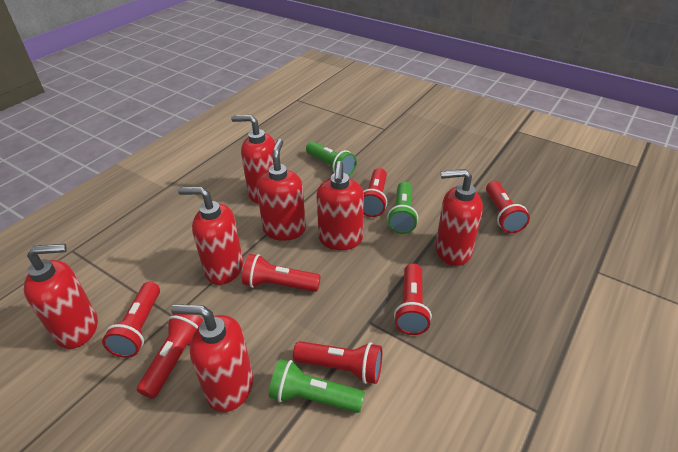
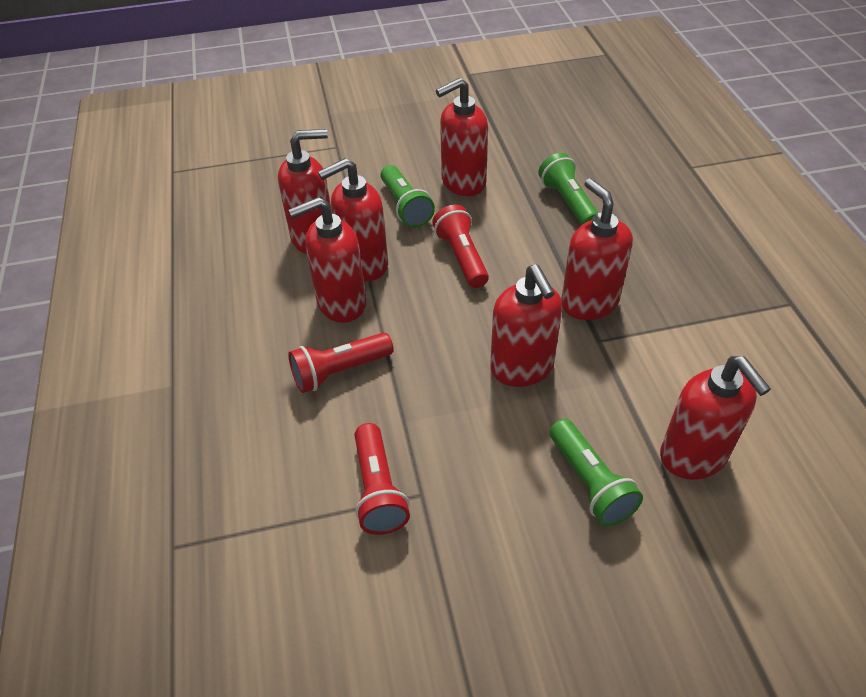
red flashlight: [102,282,160,358] [137,314,204,399] [242,254,321,292] [293,341,382,384] [363,168,387,217] [394,263,432,335] [486,181,530,233] = 7 -> [288,333,394,393] [355,423,410,535] [432,205,489,288] = 3

